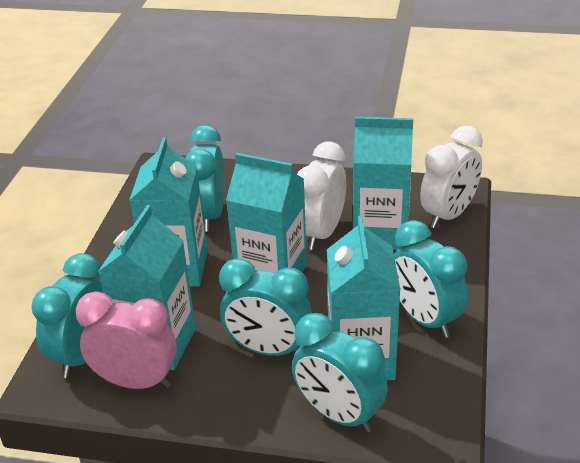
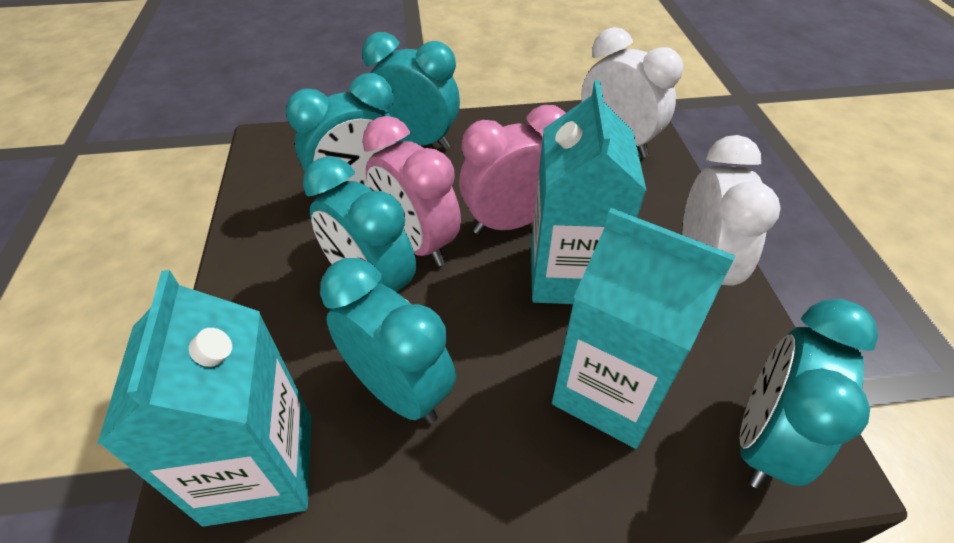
pink clock: [75,291,177,389] = 1 -> [362,116,461,266] [459,105,565,234] = 2
turquoise carton: [98,205,196,370] [129,137,207,287] [226,153,307,273] [327,216,400,380] [353,117,413,250] = 5 -> [98,270,312,526] [531,80,647,304] [552,208,735,449] = 3

